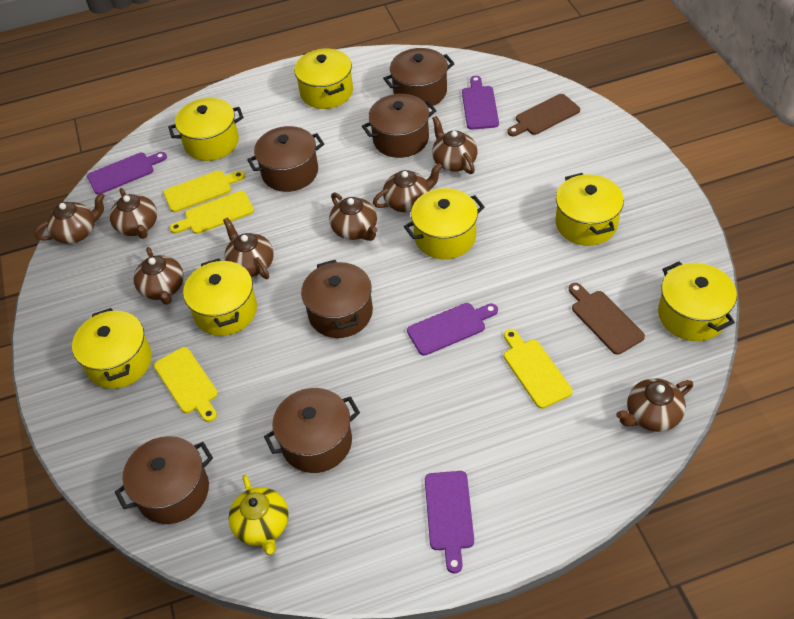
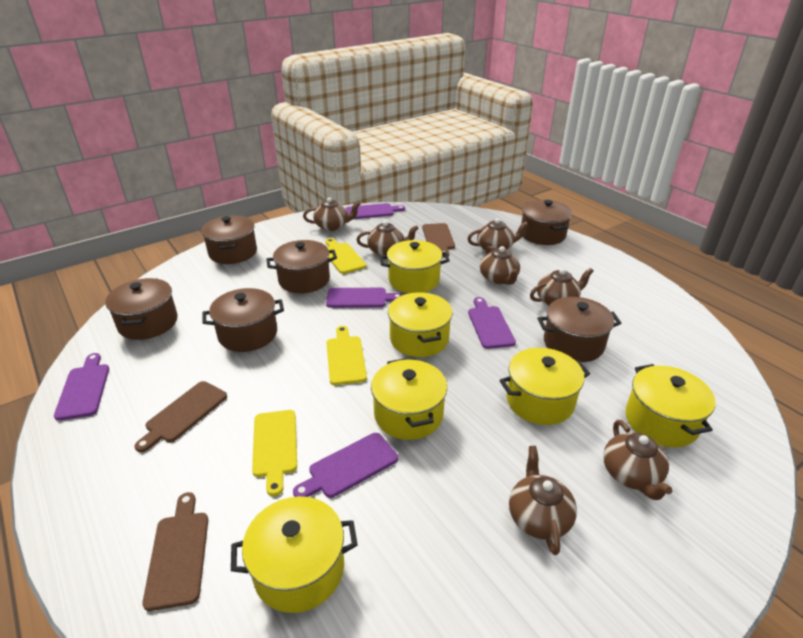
brown cutting board: [507,94,580,136] [569,283,645,355] = 2 -> [134,381,227,452] [142,492,208,611] [422,223,455,257] = 3
brown teapot: [34,193,105,244] [110,188,157,239] [133,247,184,305] [223,217,274,279] [329,192,377,241] [373,163,443,212] [432,116,477,174] [616,378,693,432] = 8 -> [303,197,361,231] [356,221,419,256] [467,218,528,253] [480,246,520,285] [509,446,577,555] [530,268,594,306] [603,420,673,500] = 7
purple cutting board: [87,152,167,194] [407,303,498,356] [425,471,474,573] [462,76,499,130] = 4 -> [54,353,109,421] [293,433,398,498] [326,288,402,308] [346,203,405,219] [468,297,516,349] = 5
yellow cutting board: [154,347,218,422] [163,170,245,212] [170,191,254,234] [504,329,573,409] = 4 -> [252,410,297,496] [326,238,366,274] [326,326,367,385] = 3
yellow pot: [72,308,152,389] [168,98,244,161] [183,258,257,336] [294,49,353,109] [404,188,485,259] [556,173,624,246] [658,261,737,341] = 7 -> [231,496,358,613] [371,358,447,440] [380,240,450,293] [388,292,453,357] [499,348,590,425] [625,364,716,447] = 6
yellow teapot: [229,475,288,555] = 1 -> none = 0

